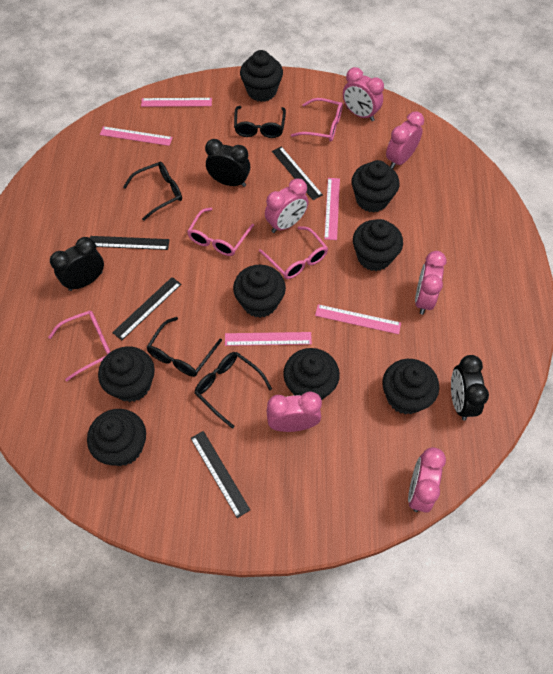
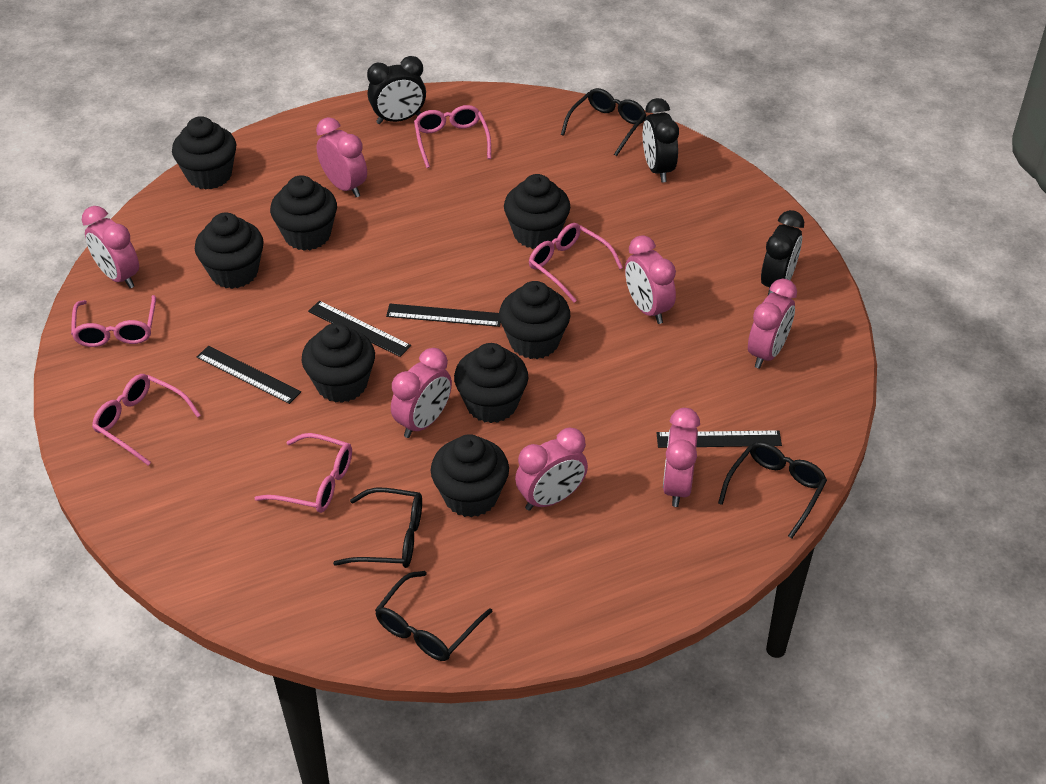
pink clock: [265,178,308,233] [267,391,322,432] [343,67,384,121] [386,111,424,169] [408,447,446,513] [415,251,447,315] = 6 -> [82,206,139,288] [316,117,367,197] [391,348,452,438] [515,427,588,511] [625,235,676,324] [663,408,700,507] [748,279,797,369] = 7
pink glasses: [48,310,110,381] [187,208,254,256] [259,226,328,279] [291,98,343,142] = 4 -> [71,295,156,347] [92,374,201,465] [255,433,352,513] [414,105,491,168] [529,223,623,303] = 5
pink ruler: [100,126,173,146] [141,98,212,107] [225,332,312,346] [315,304,401,334] [324,178,340,240] = 5 -> none = 0

